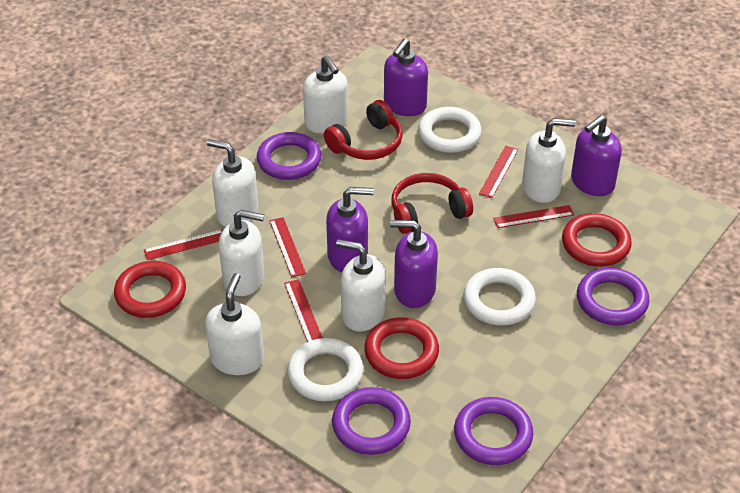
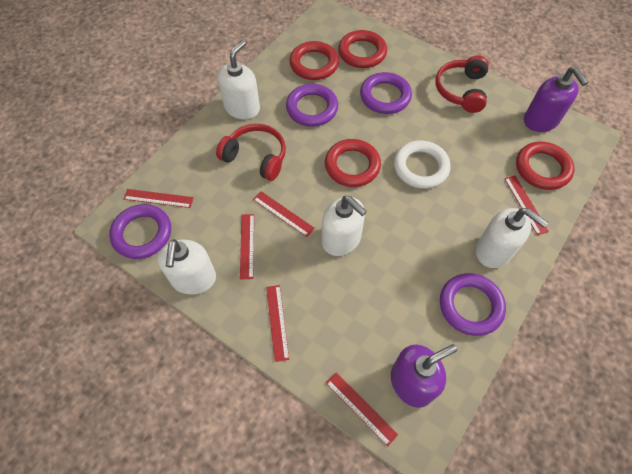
purple soap dispenser: [326,187,374,273] [384,39,428,116] [390,220,438,308] [571,115,622,196] = 4 -> [391,344,457,408] [524,67,588,132] = 2
red ring: [114,261,186,318] [364,317,439,379] [562,213,632,267] = 3 -> [289,41,339,80] [325,139,381,187] [338,30,387,68] [516,142,575,190] = 4
red ruler: [144,229,223,260] [270,217,306,277] [284,279,323,342] [479,146,518,198] [493,205,574,228] = 5 -> [124,189,194,208] [240,214,254,280] [253,191,315,237] [266,285,289,362] [326,373,398,446] [504,175,549,235] = 6
white ring: [287,338,363,401] [418,107,481,153] [463,268,536,326] = 3 -> [394,140,451,189] = 1
white soap dispenser: [205,273,264,375] [207,139,258,227] [219,210,265,296] [303,55,348,134] [336,239,386,331] [522,118,576,203] = 6 -> [157,239,216,295] [218,40,260,119] [322,196,367,256] [476,208,548,268] = 4

